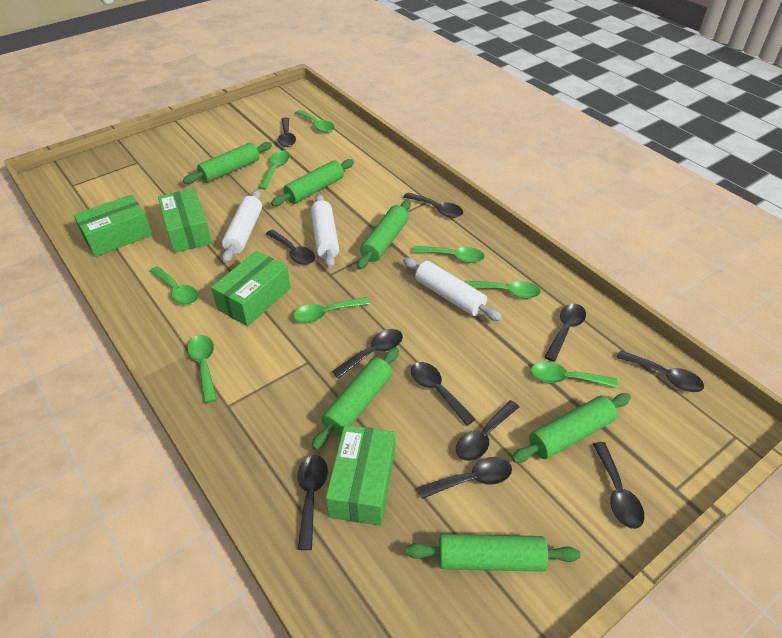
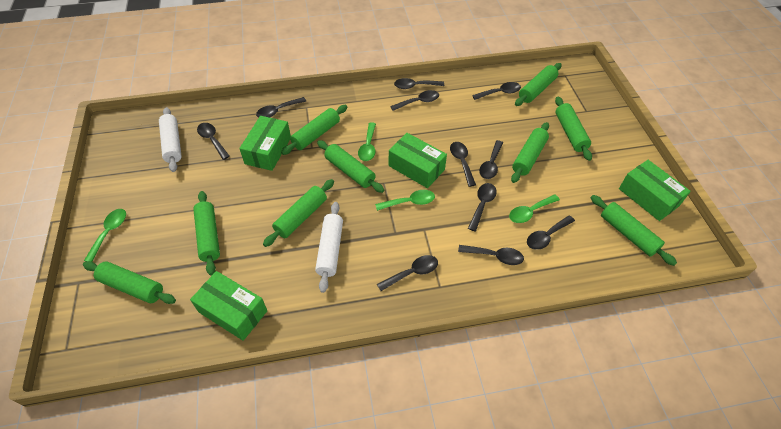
green rolling pin: [183,142,272,184] [271,159,354,206] [312,347,399,450] [357,200,411,269] [406,534,581,572] [512,393,631,463] = 6 -> [83,261,176,304] [193,191,220,275] [263,179,334,247] [281,105,347,155] [317,140,384,193] [511,122,549,183] [515,63,561,106] [555,97,592,161] [591,195,677,266] = 9
green spoon: [150,266,198,305] [188,335,217,403] [258,151,290,190] [293,297,370,323] [295,110,335,133] [413,246,485,263] [465,281,541,299] [531,362,618,388] = 8 -> [84,209,126,262] [358,122,376,161] [375,190,435,211] [509,194,560,223] = 4
white rolling pin: [222,189,262,263] [311,194,339,269] [403,257,502,321] = 3 -> [159,107,182,172] [315,202,343,293] = 2

